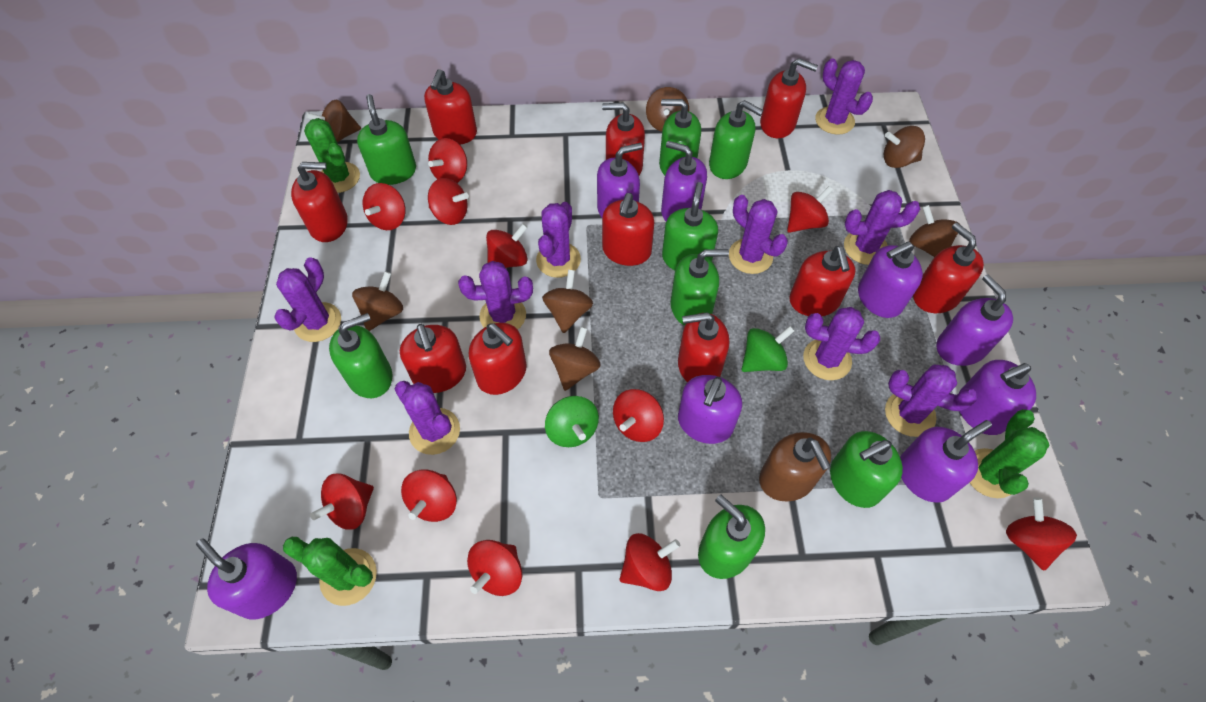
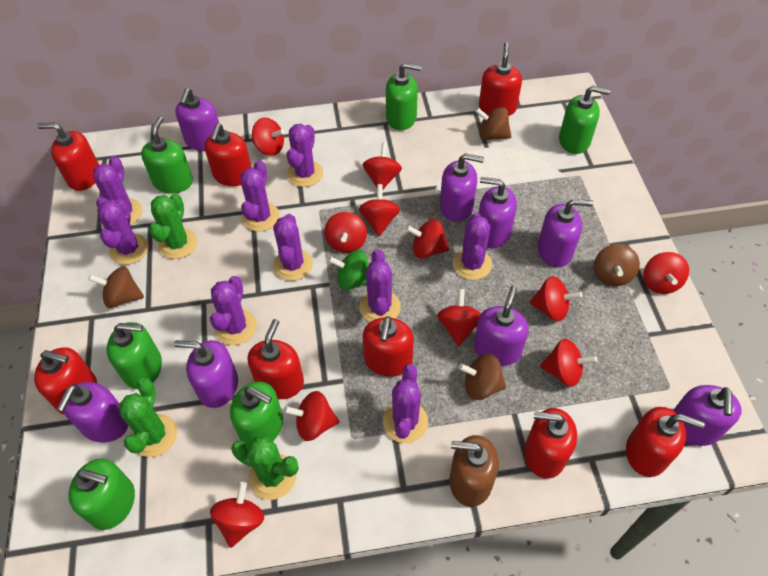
brown spinning top: [306,99,361,143] [352,271,403,331] [542,270,593,333] [549,327,601,391] [646,87,689,132] [884,126,925,168] [909,205,958,257] = 7 -> [89,266,144,308] [458,354,506,400] [475,107,511,140] [594,244,640,286] = 4
green soap dispenser: [329,313,392,398] [357,94,416,185] [659,99,701,175] [662,182,718,270] [671,249,729,326] [698,495,765,579] [709,100,764,179] [830,431,903,508] = 8 -> [68,458,135,530] [106,322,162,389] [141,117,193,193] [230,381,283,447] [386,62,422,130] [559,86,610,154] = 6
green spinning top: [545,396,599,447] [742,326,795,372] = 2 -> [328,250,369,290] = 1
red soap dispenser: [291,162,348,242] [400,324,466,393] [424,69,477,144] [469,323,527,395] [602,103,645,175] [602,193,654,266] [678,313,729,382] [760,58,818,138] [789,246,856,316] [913,223,984,313] = 10 -> [34,347,97,414] [37,123,99,191] [204,123,252,186] [248,319,304,399] [363,316,414,377] [479,42,522,116] [524,408,577,479] [626,407,705,477] = 8

